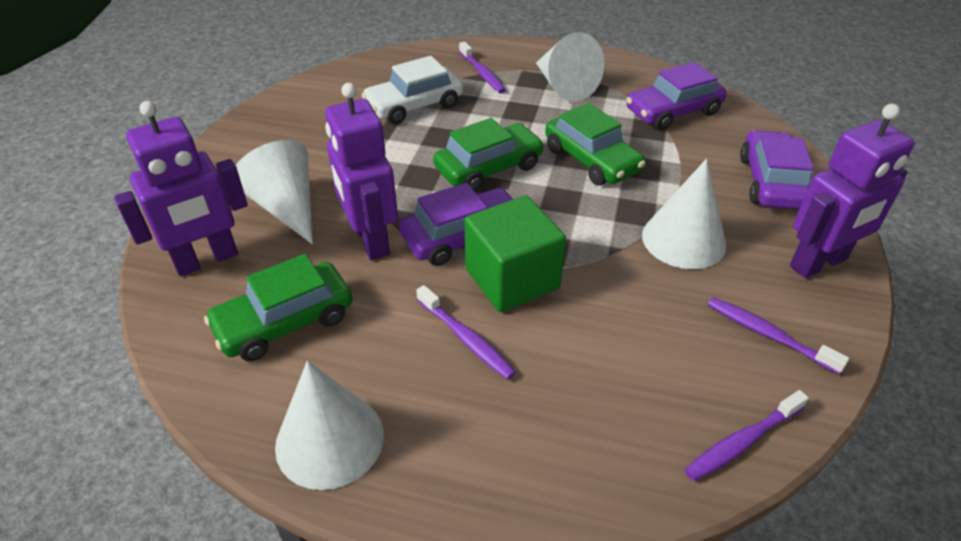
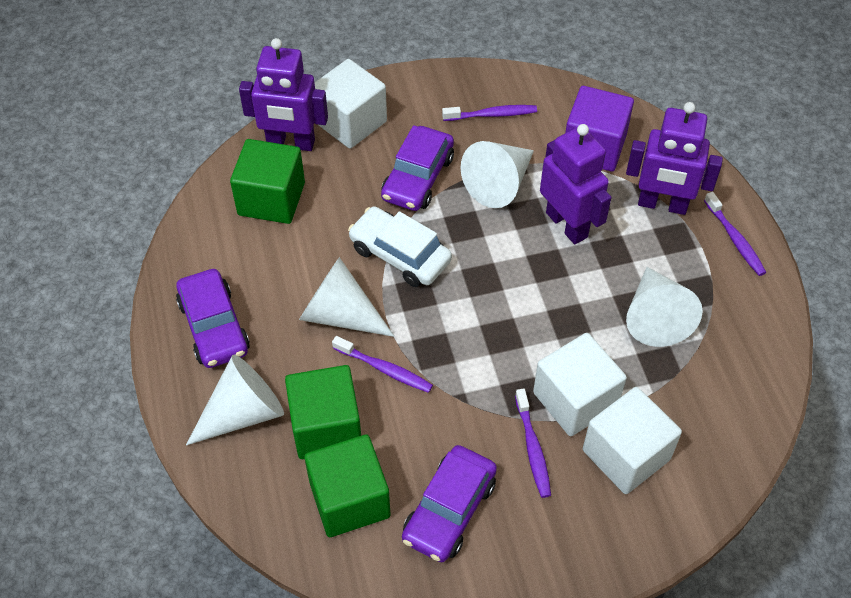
green car: [204,254,353,361] [433,118,544,191] [545,103,645,186] = 3 -> none = 0
green cube: [464,195,566,312] = 1 -> [230,139,305,224] [285,365,361,459] [304,434,391,537] = 3
purple cube: none = 0 -> [565,86,634,172] = 1
white cube: none = 0 -> [314,59,387,149] [533,333,627,436] [583,387,682,494] = 3

